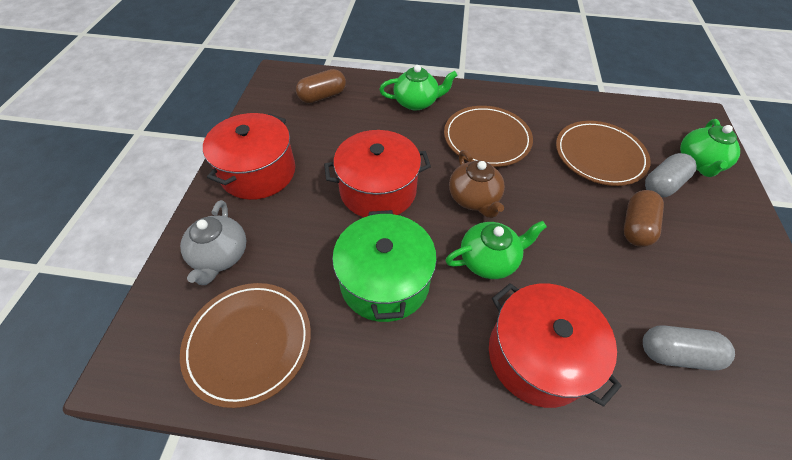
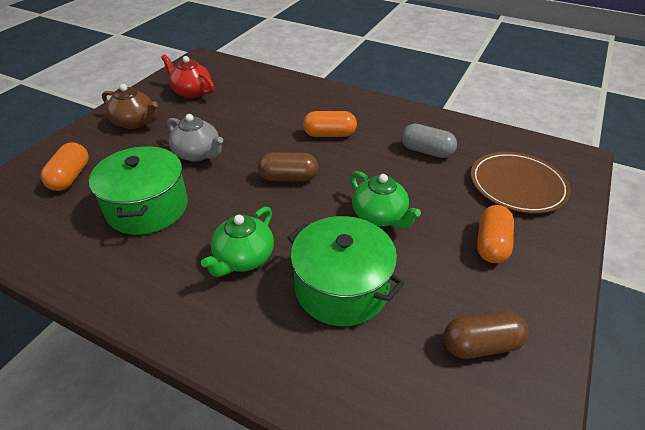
brown plate: [180,283,311,408] [444,106,533,167] [556,121,651,186] = 3 -> [471,152,571,214] = 1
green pot: [332,210,437,322] = 1 -> [89,146,188,235] [288,216,405,326] = 2
green teapot: [379,65,458,110] [445,221,547,279] [680,119,740,177] = 3 -> [201,207,274,277] [350,171,421,228] = 2
grey capsule: [643,325,735,371] [645,153,697,197] = 2 -> [401,124,457,158] = 1
orange capsule: none = 0 -> [41,142,89,191] [303,111,357,137] [477,205,514,263] = 3
red pot: [203,113,295,200] [324,130,431,217] [489,283,622,408] = 3 -> none = 0
red teapot: none = 0 -> [161,54,214,98] = 1

